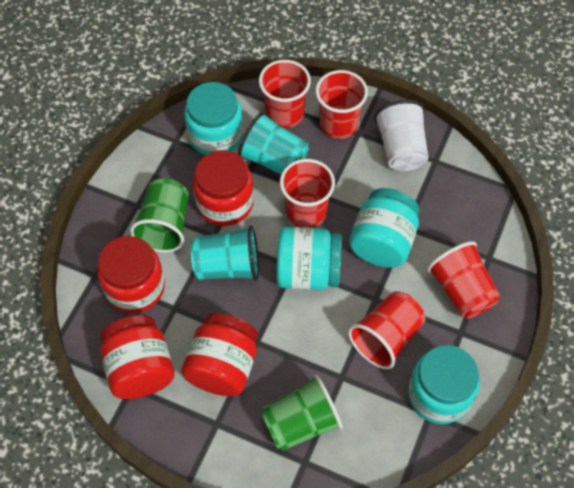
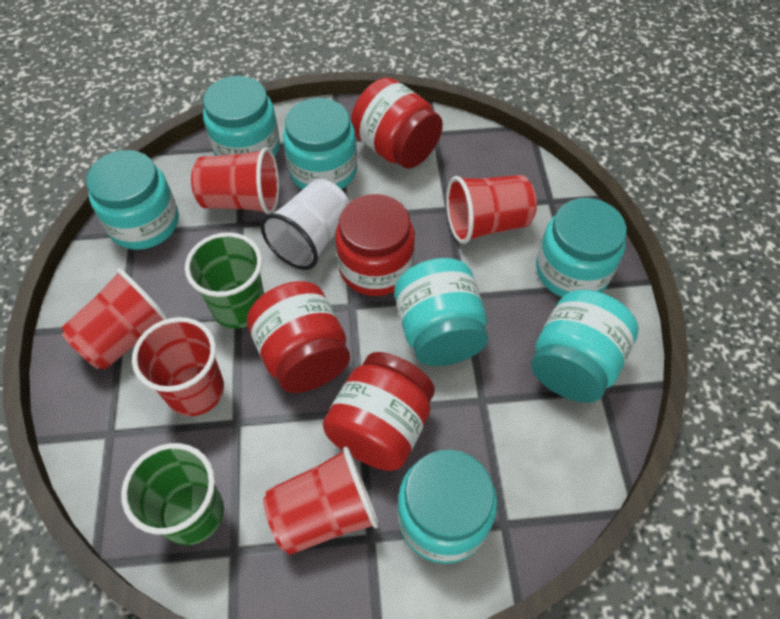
turquoise cup: [191,225,259,280] [238,112,309,175] = 2 -> none = 0
turquoise jar: [184,82,243,155] [277,227,342,290] [349,188,420,268] [408,345,480,424] = 4 -> [86,150,179,250] [203,76,280,156] [283,98,357,190] [394,258,488,366] [397,449,497,564] [531,290,639,403] [536,198,627,297] = 7

